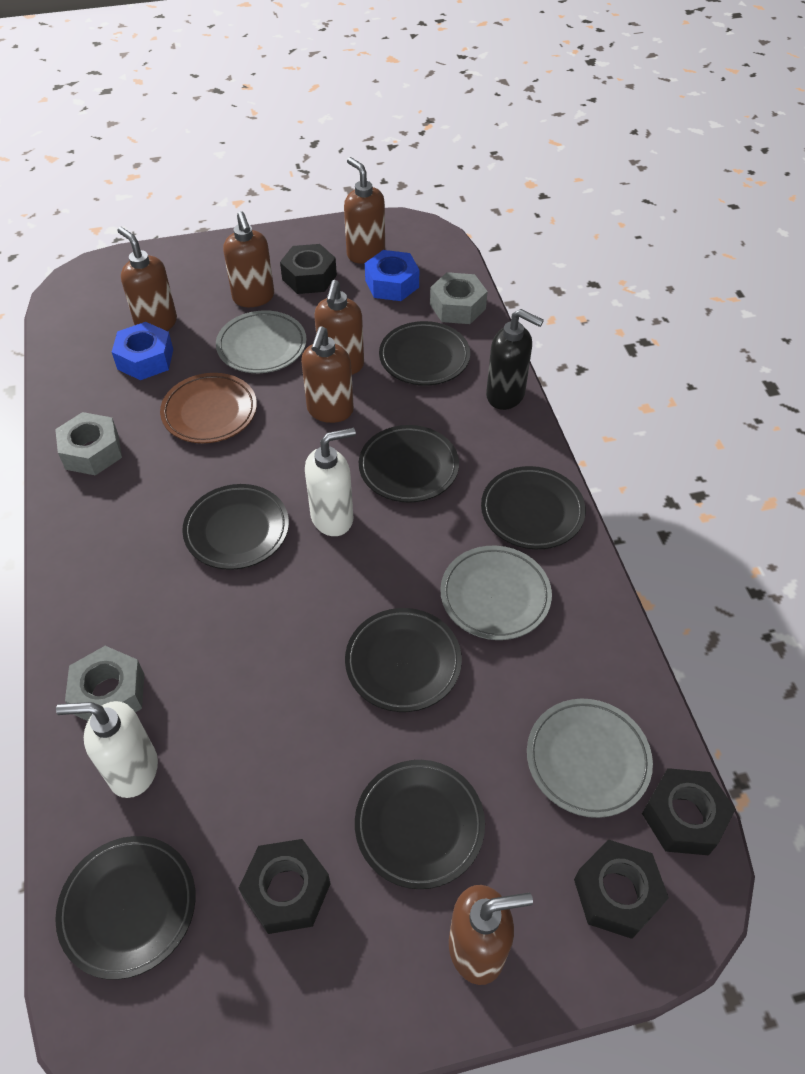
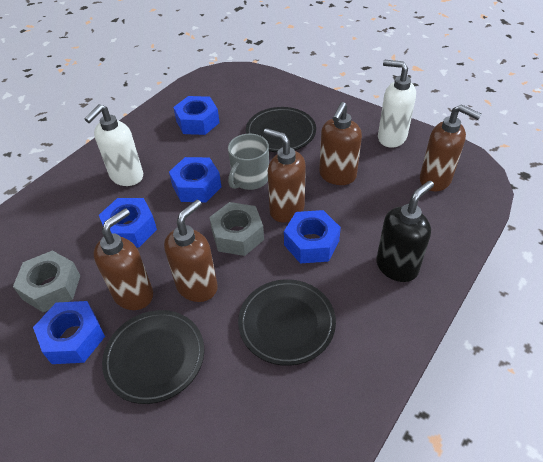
black nut: [239,839,331,934] [280,244,337,294] [574,840,669,939] [642,768,736,856] = 4 -> none = 0
black plate: [55,836,195,980] [182,484,289,570] [345,608,462,712] [355,760,485,889] [359,425,459,503] [379,321,470,386] [481,466,586,549] = 7 -> [102,310,204,404] [238,279,336,366] [246,107,316,152] = 3
blue nut: [112,322,173,380] [365,250,419,301] = 2 -> [33,301,105,364] [99,198,157,247] [169,157,221,202] [173,96,220,135] [284,210,341,264] = 5
brown plate: [160,373,257,443] = 1 -> none = 0
brown soap dispenser: [117,227,177,331] [223,211,274,307] [301,326,354,423] [314,280,364,375] [344,157,385,264] [449,885,533,985] = 6 -> [94,208,153,310] [164,200,218,302] [264,128,306,223] [319,102,362,185] [420,104,482,192] = 5
grey mug: none = 0 -> [228,134,269,190] = 1
grey nut: [55,412,122,476] [65,646,144,721] [430,272,488,324] = 3 -> [13,251,81,312] [209,202,264,256] = 2
grey plate: [216,310,307,373] [440,546,552,640] [527,699,653,818] = 3 -> none = 0

